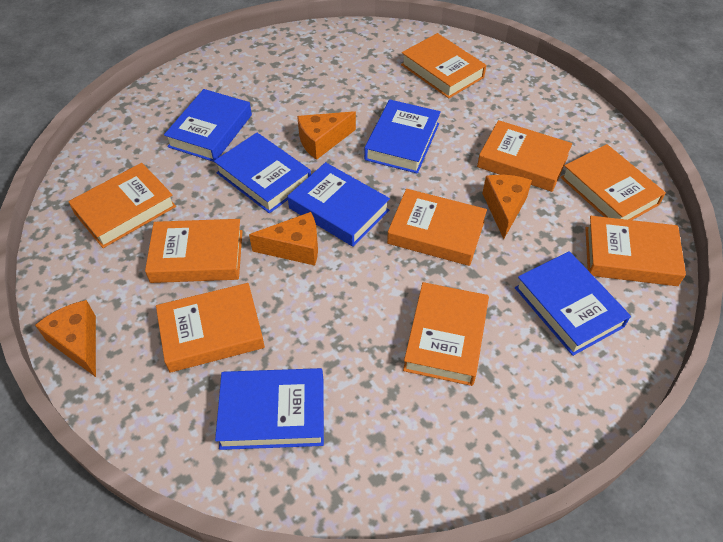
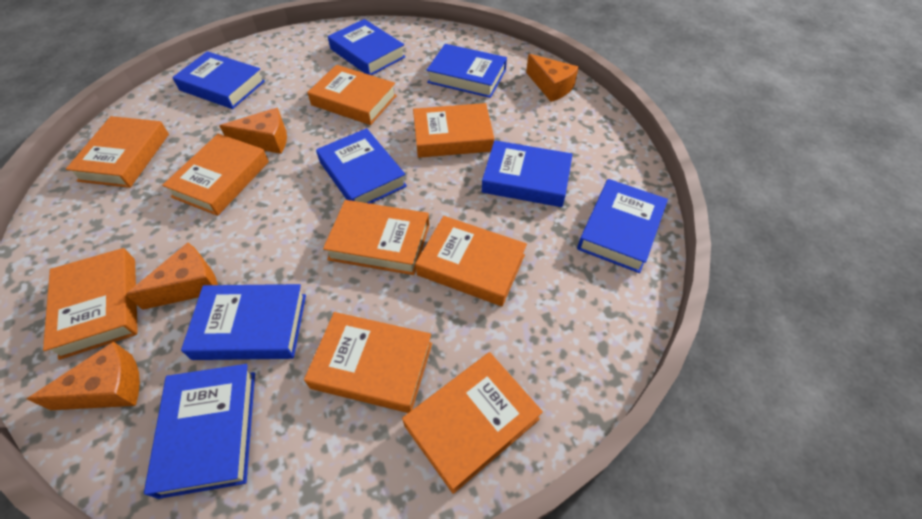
blue book: [164,89,252,162] [214,133,311,213] [215,368,324,450] [288,162,390,247] [364,100,441,174] [515,251,631,356] = 6 -> [144,364,255,499] [172,51,265,109] [181,284,306,360] [316,128,407,204] [328,19,405,75] [427,44,507,98] [482,140,573,207] [577,179,668,273] = 8

